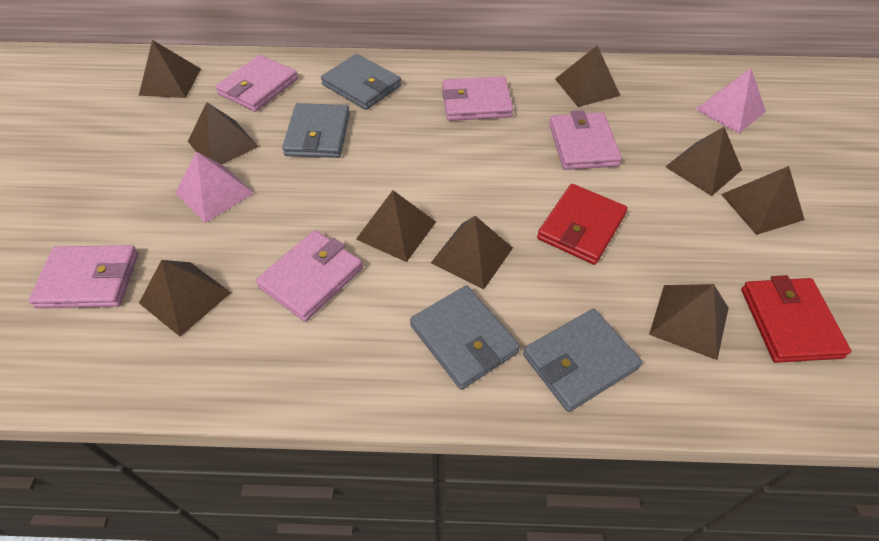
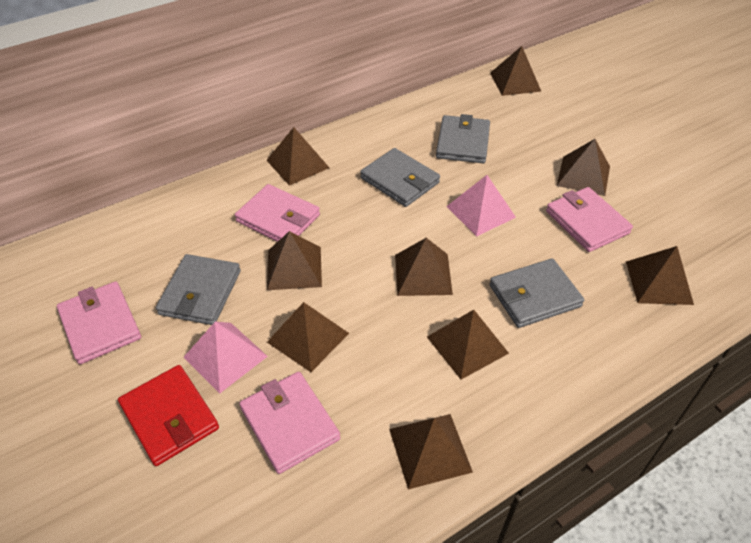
pink wallet: [28,245,139,308] [215,55,298,112] [256,230,363,322] [442,76,513,121] [549,110,622,170] = 5 -> [57,281,141,364] [235,184,320,242] [239,372,340,474] [546,187,633,252] = 4
red wallet: [537,184,628,265] [741,275,851,363] = 2 -> [118,365,219,466] = 1

